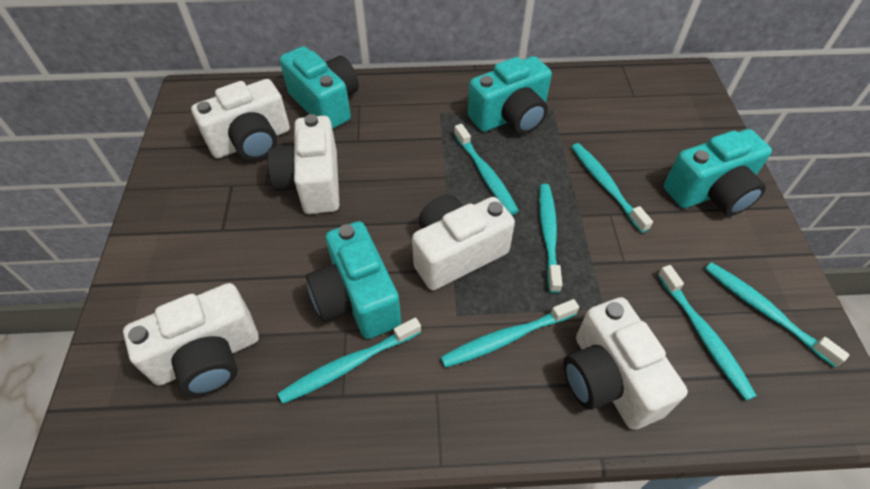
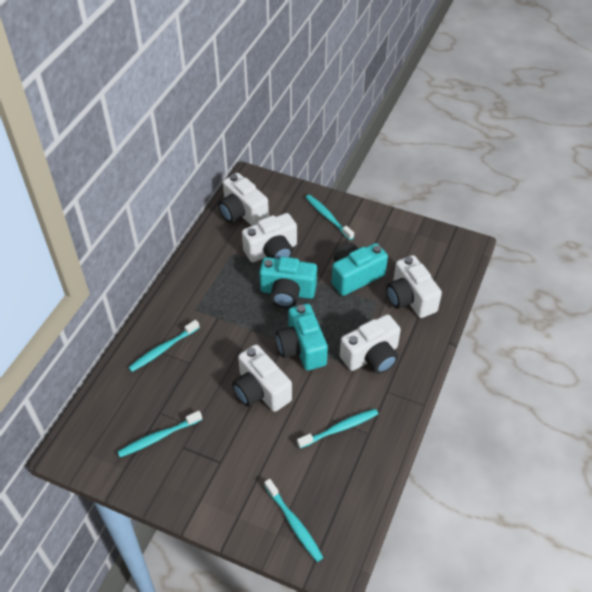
turquoise camera: [280,46,359,129] [306,221,401,339] [468,56,552,134] [664,129,772,216] = 4 -> [259,257,317,308] [276,304,328,370] [332,243,388,296] = 3
turquoise toothbrush: [278,318,421,404] [441,299,579,368] [454,124,519,215] [539,184,562,293] [572,143,653,233] [658,265,757,401] [705,262,849,367] = 7 -> [118,411,202,457] [128,320,200,372] [264,479,323,562] [297,409,378,448] [305,194,354,240] = 5

